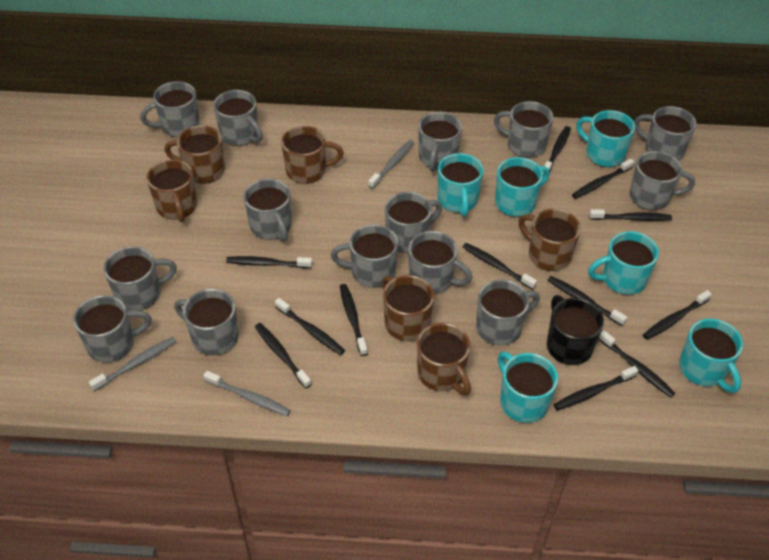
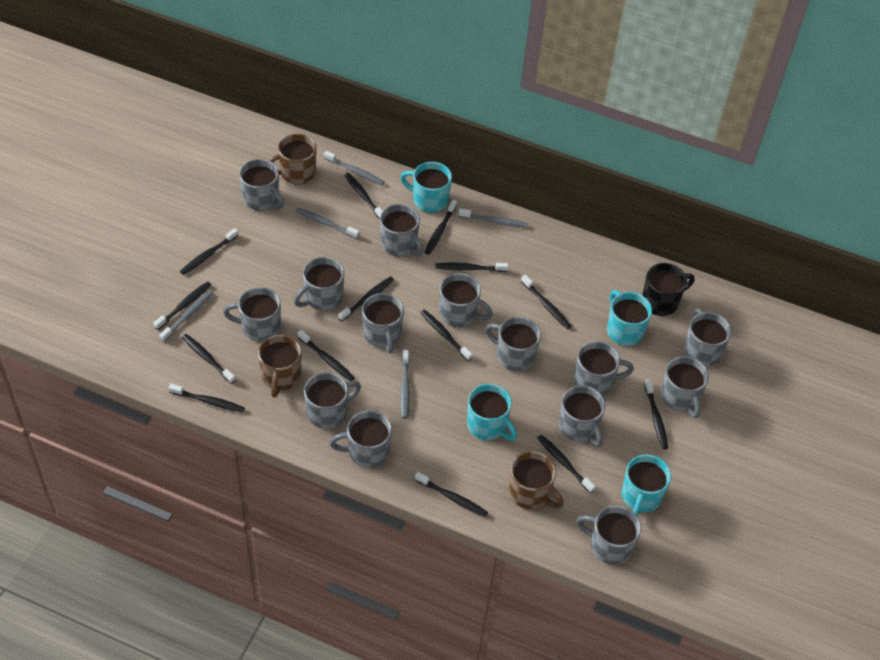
black toothbrush: [226,256,312,268] [255,323,311,388] [275,298,345,355] [340,284,368,356] [463,243,537,290] [543,126,571,175] [547,276,627,326] [554,366,638,411] [572,159,634,199] [589,209,672,221] [598,330,675,398] [643,290,712,340] = 12 -> [153,281,211,330] [169,384,245,413] [180,228,239,275] [182,334,236,384] [298,330,355,381] [338,276,394,322] [345,173,383,219] [415,472,488,517] [420,309,473,361] [425,200,457,254] [435,263,508,272] [521,275,572,329] [537,435,596,494] [644,380,668,449] = 14
brown mug: [147,159,197,222] [164,125,225,184] [281,126,344,184] [382,275,434,341] [417,323,471,396] [519,209,581,271] = 6 -> [258,335,302,398] [268,134,317,185] [509,451,564,509] = 3
grey toothbrush: [89,337,176,391] [203,371,291,416] [368,140,414,189] = 3 -> [159,290,213,342] [295,207,359,239] [324,151,385,185] [400,350,410,419] [458,208,529,228] = 5
turquoise mug: [438,153,483,217] [495,157,550,217] [498,352,558,423] [576,110,635,167] [588,231,659,295] [679,318,743,393] = 6 -> [400,162,452,213] [467,384,517,441] [607,290,652,346] [622,454,671,516] = 4

